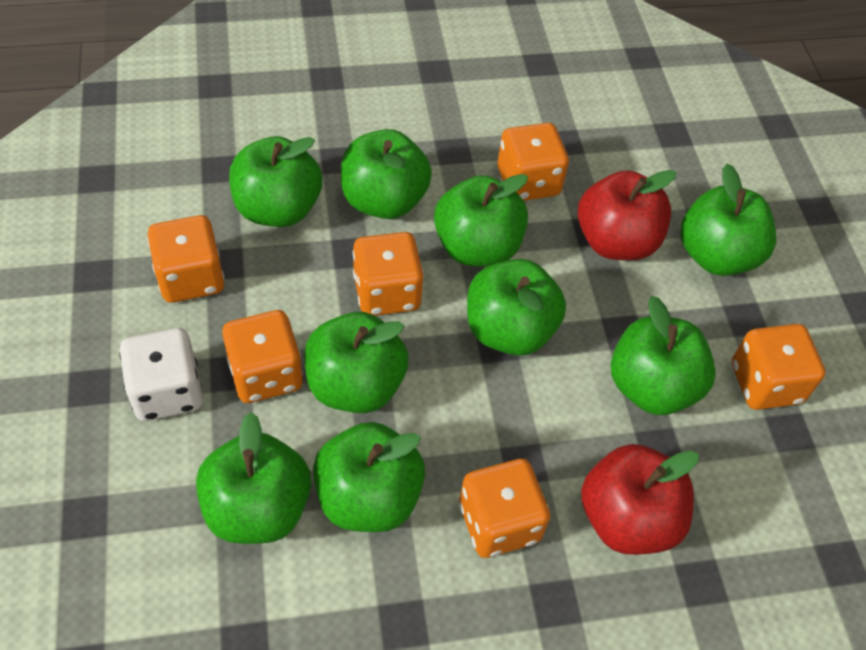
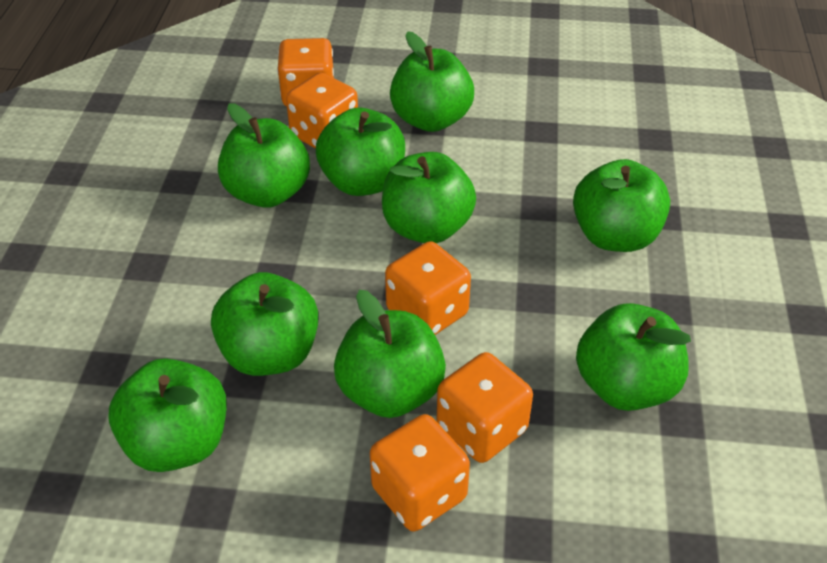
orange dice: [147,215,224,303] [222,310,303,403] [353,232,424,316] [459,459,550,558] [497,123,569,201] [732,324,826,410] = 6 -> [277,38,334,106] [286,73,358,149] [370,414,470,531] [385,241,471,335] [437,352,533,463] = 5
red apple: [578,170,676,260] [581,444,699,555] = 2 -> none = 0
white dice: [119,328,203,421] = 1 -> none = 0

